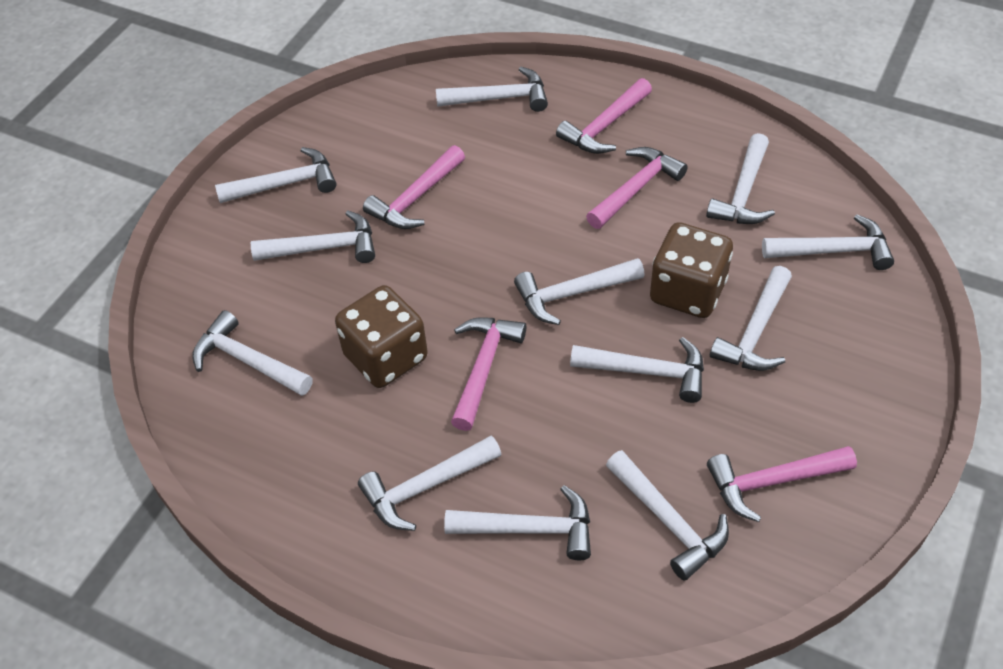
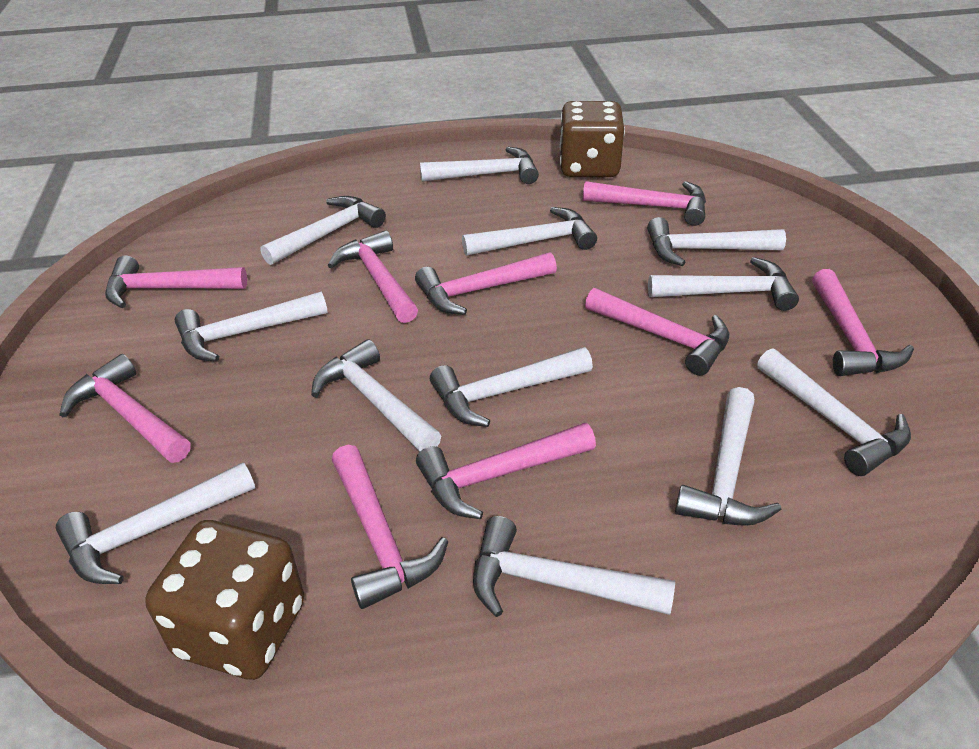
pink hammer: [363,145,465,229] [451,317,526,431] [556,78,652,154] [586,147,688,229] [707,446,857,522] = 5 -> [59,354,191,463] [105,255,247,308] [327,230,418,323] [332,445,448,609] [415,252,557,315] [416,423,596,519] [583,181,706,226] [585,288,729,376] [812,269,914,376] = 9

